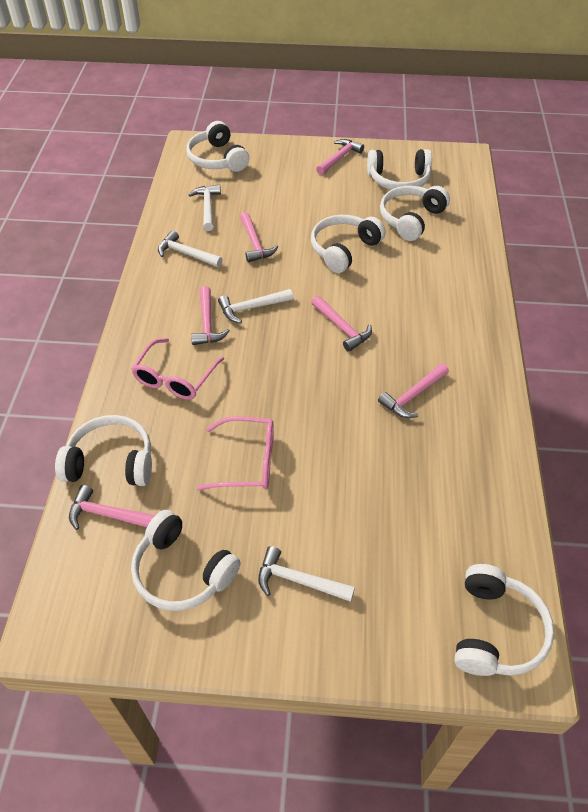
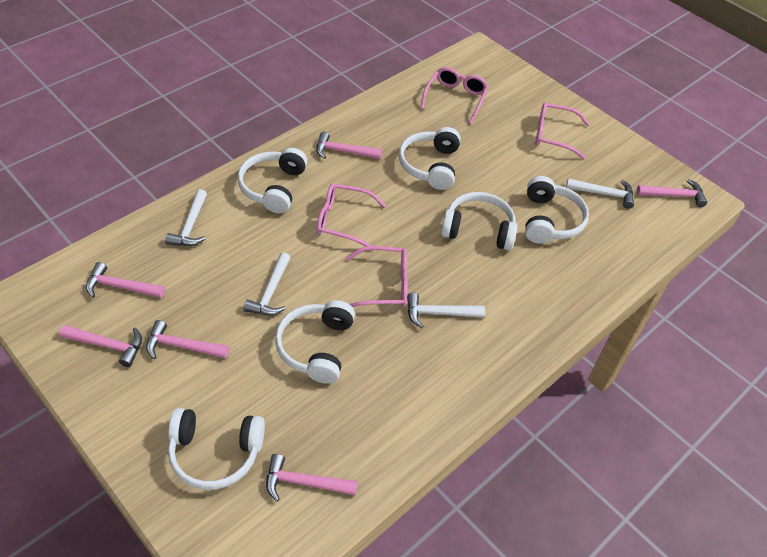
pink glasses: [131,338,224,400] [196,416,274,490] = 2 -> [317,183,386,247] [346,246,407,307] [420,67,489,124] [535,102,590,159] = 4
white headphones: [55,415,152,486] [131,510,241,611] [186,121,249,172] [311,215,386,273] [367,149,432,190] [380,186,450,241] [454,564,554,676] = 7 -> [168,408,265,490] [238,148,307,214] [275,300,355,384] [399,127,460,190] [441,192,517,251] [525,176,589,244] = 6

